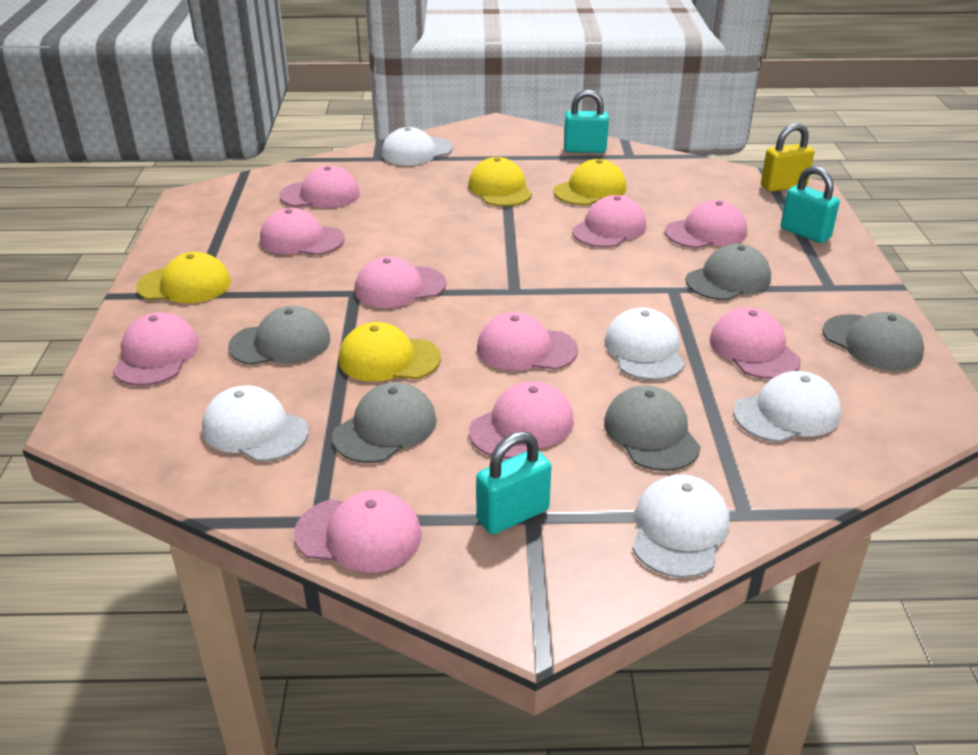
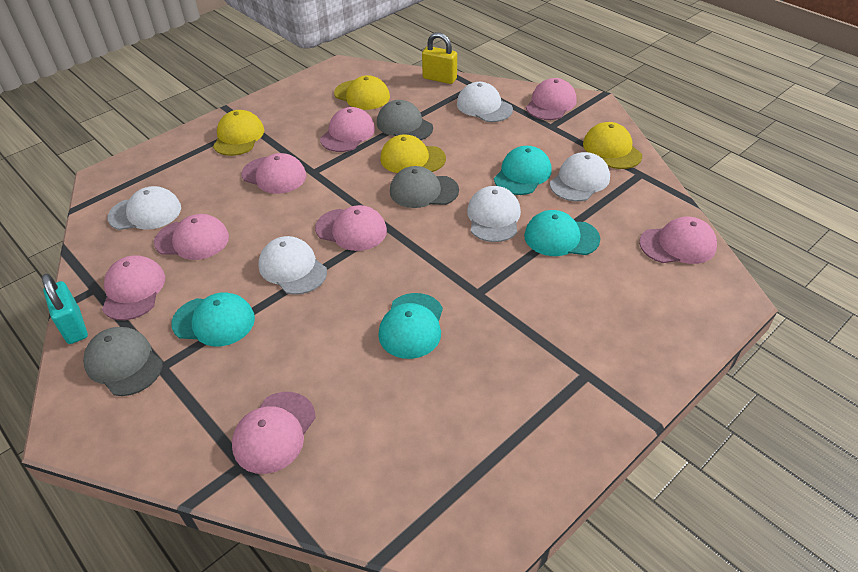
grey cap: [228,306,330,365] [332,382,437,463] [604,385,701,471] [686,244,771,300] [822,312,924,371] = 5 -> [83,327,163,396] [377,100,433,140] [390,166,459,208] = 3
pink cap: [113,312,199,386] [260,208,345,255] [280,166,360,208] [294,490,422,573] [354,256,446,308] [469,381,574,459] [477,312,578,371] [572,195,647,248] [665,200,747,248] [709,307,801,379] = 10 -> [102,255,165,320] [154,214,229,260] [232,392,316,474] [241,153,306,194] [315,205,387,251] [320,107,375,152] [526,78,576,120] [639,217,717,264] = 8
turquoise cap: none = 0 -> [171,292,255,346] [378,293,443,359] [494,146,552,195] [524,210,600,256] = 4
turquoise padlock: [476,431,551,534] [564,90,609,153] [781,166,840,243] = 3 -> [42,274,88,344] = 1

